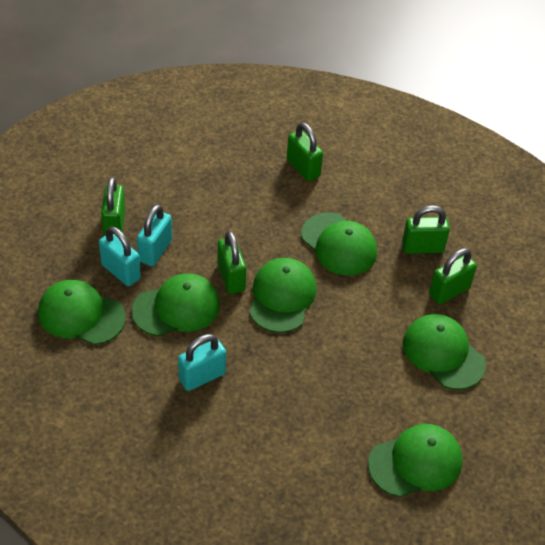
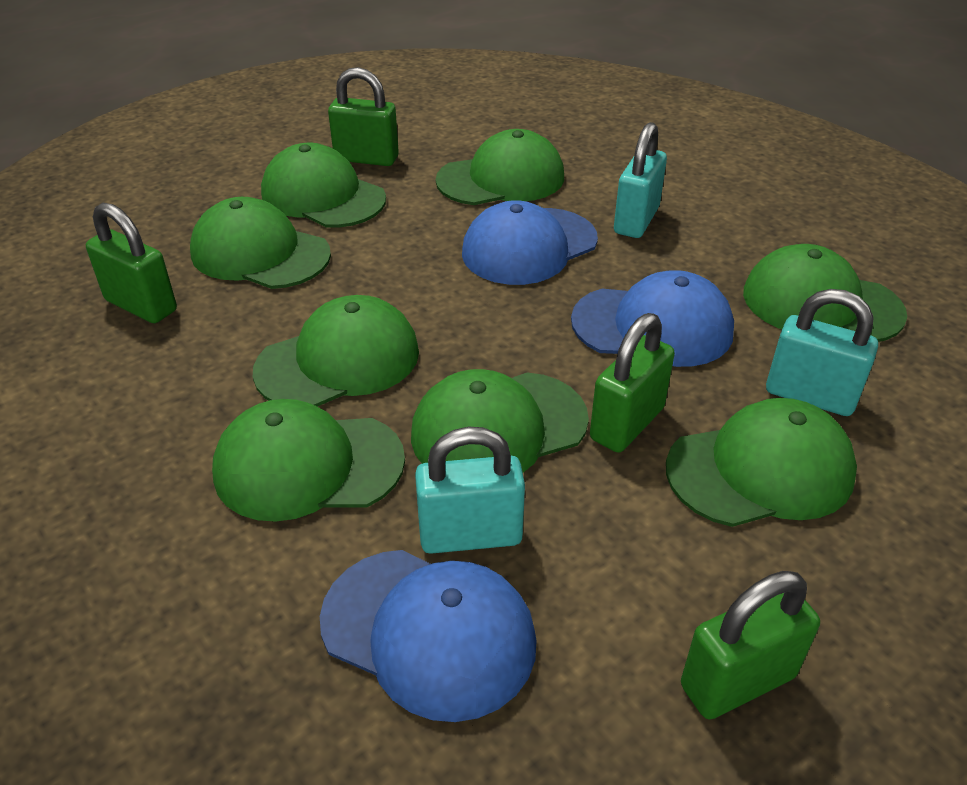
blue cap: none = 0 -> [320,550,537,722] [462,200,598,285] [571,270,734,367] = 3
green cap: [38,280,126,345] [132,273,220,336] [249,258,317,333] [301,212,377,275] [368,424,462,497] [403,314,486,390] = 6 -> [190,197,331,289] [212,399,405,522] [253,295,419,407] [261,143,386,228] [411,369,589,473] [436,129,564,205] [666,398,857,527] [743,244,907,342] = 8
green padlock: [101,177,125,236] [217,231,246,294] [287,122,323,182] [402,205,450,254] [429,248,477,304] = 5 -> [86,203,177,323] [328,67,399,166] [590,313,675,453] [681,571,820,720] = 4

